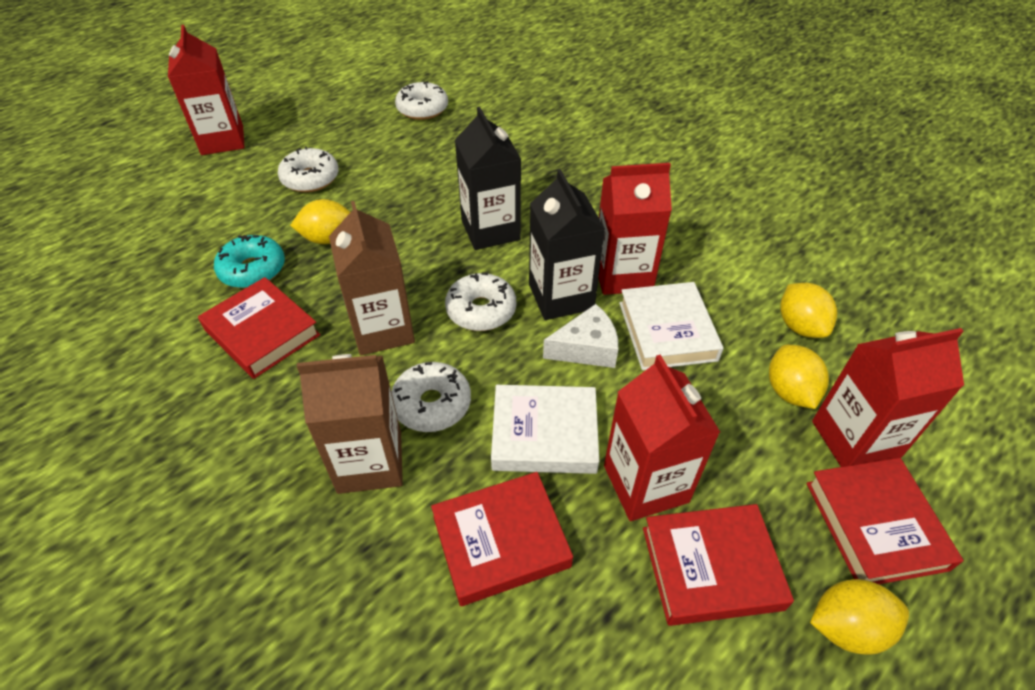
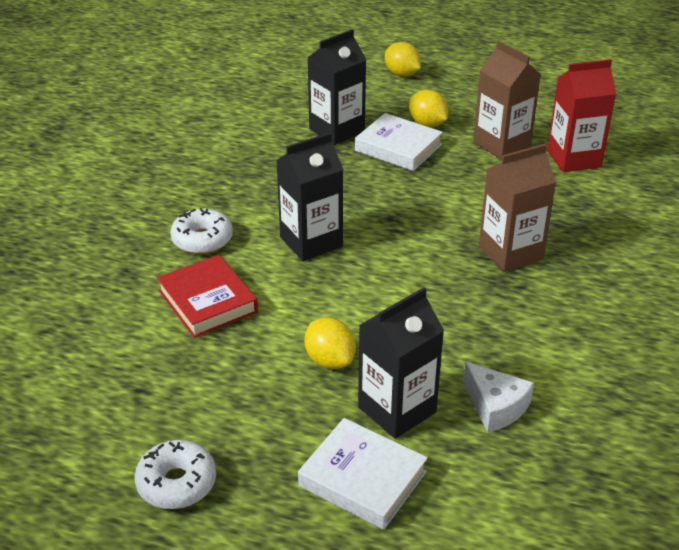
black carton: [455,107,521,250] [529,169,605,320] = 2 -> [276,133,344,261] [307,29,366,145] [358,287,444,439] = 3
red book: [198,277,320,379] [431,472,573,606] [643,504,794,626] [807,458,964,584] = 4 -> [157,255,258,338] = 1
red carton: [168,25,245,155] [599,163,672,295] [604,355,720,521] [812,328,964,467] = 4 -> [547,59,616,172] = 1
turquoise donut: [214,235,285,288] = 1 -> none = 0
white donut: [278,147,339,192] [391,362,471,432] [395,81,448,120] [445,273,516,331] = 4 -> [135,440,216,509] [170,208,233,254] = 2
yellow lemon: [290,199,350,244] [769,345,829,409] [780,283,837,338] [810,579,909,655] = 4 -> [304,318,356,369] [385,42,421,77] [409,90,448,127] = 3

